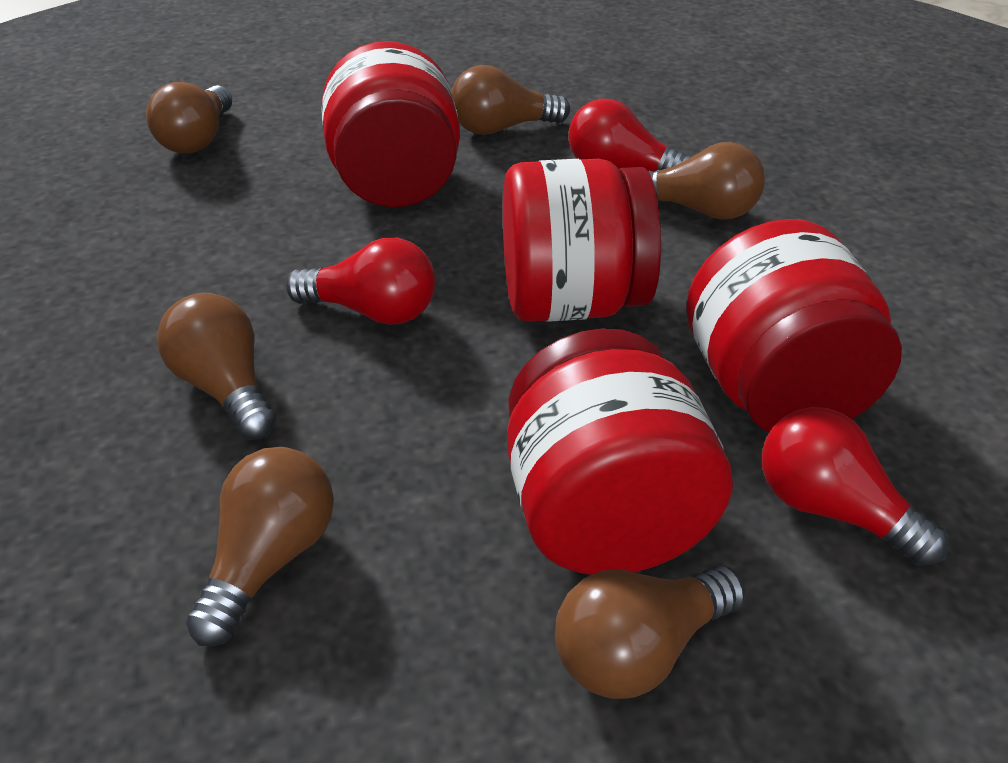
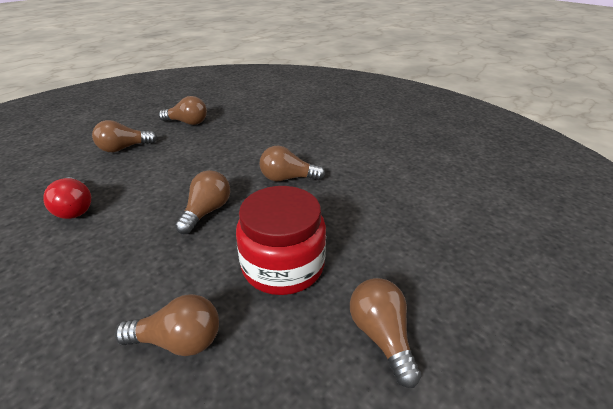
red jar: [321,41,460,207] [503,159,661,322] [507,328,733,575] [686,219,902,432] = 4 -> [236,186,326,295] = 1
red light bulb: [286,238,435,325] [569,98,691,172] [762,407,948,566] = 3 -> [43,177,91,219] = 1

